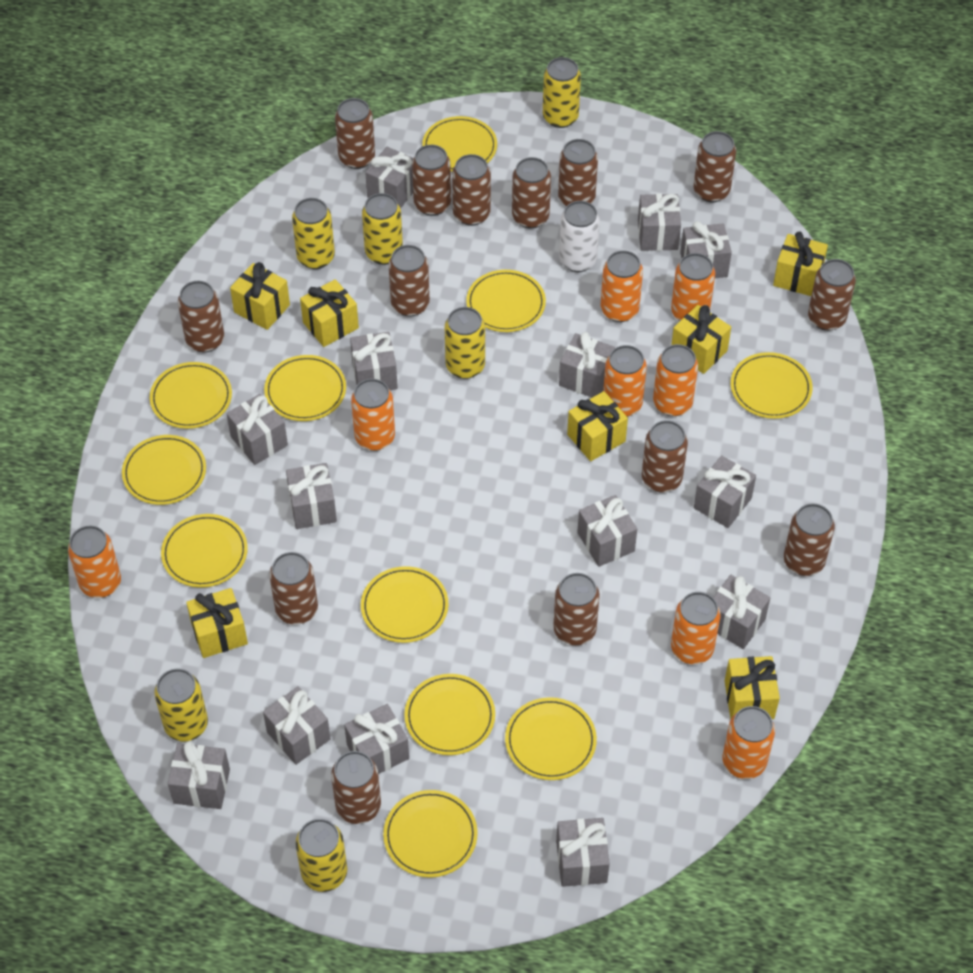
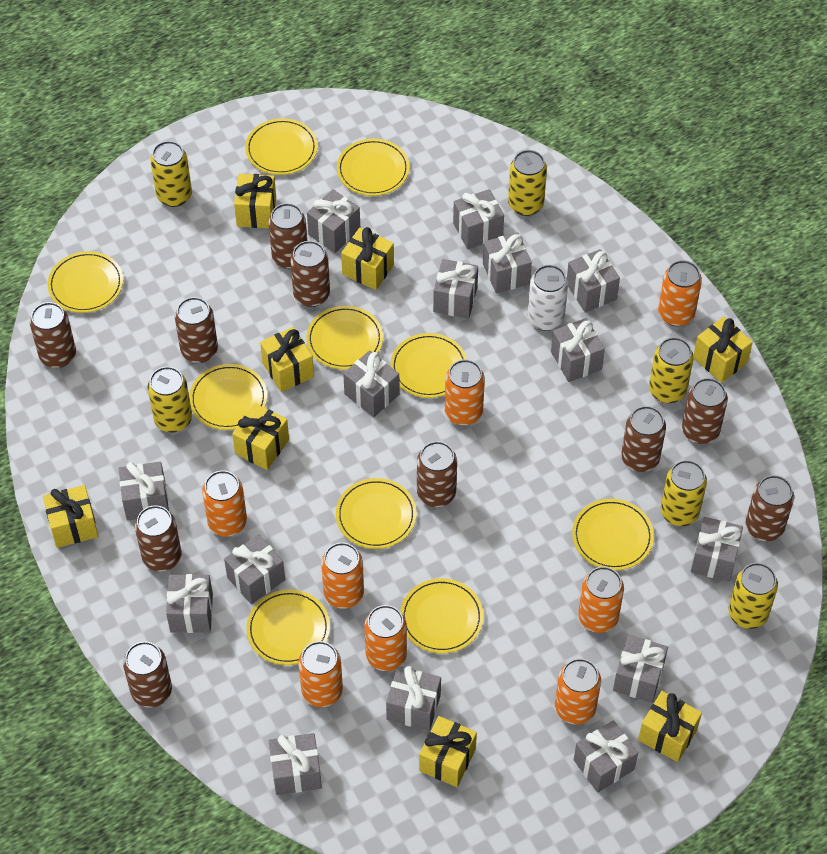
brown can: [178,281,224,353] [269,552,318,625] [331,751,381,824] [335,98,375,169] [389,245,430,317] [412,145,451,216] [452,154,491,226] [512,157,551,229] [553,573,600,645] [558,139,598,206] [642,420,688,493] [693,131,736,202] [784,503,835,576] [808,259,856,331] = 14 -> [30,302,76,368] [123,641,172,708] [135,505,181,572] [175,297,218,363] [268,203,307,269] [290,241,330,307] [417,441,457,507] [621,406,666,472] [682,378,728,444] [746,475,794,541] = 10
grey gift: [168,742,230,809] [227,394,288,465] [263,686,331,765] [286,463,337,529] [344,704,409,774] [350,332,398,390] [365,147,413,209] [556,818,610,887] [559,332,615,397] [577,495,637,567] [638,194,681,251] [680,221,732,278] [694,455,756,528] [713,575,770,649] = 14 -> [119,462,169,520] [166,574,213,633] [224,534,285,604] [269,733,322,795] [307,189,360,253] [343,350,400,417] [386,666,441,731] [433,259,478,319] [453,189,504,249] [483,232,532,294] [551,318,605,382] [567,249,620,312] [574,720,638,793] [613,635,668,703] [691,517,743,582] = 15
yellow gift: [186,588,248,658] [230,262,290,330] [300,279,359,347] [567,391,628,461] [671,305,731,374] [725,656,780,719] [773,231,828,296] = 7 -> [43,485,98,548] [232,403,289,470] [234,174,276,228] [260,327,314,392] [341,227,394,290] [419,716,477,787] [638,691,702,762] [693,317,753,383] = 8
yellow plate: [122,435,206,505] [150,362,232,429] [161,514,248,588] [264,355,346,421] [361,566,449,643] [383,790,478,878] [404,674,495,755] [422,116,497,172] [466,270,546,332] [505,697,597,780] [731,352,813,419] = 11 -> [48,251,123,313] [189,364,267,430] [245,118,318,175] [246,590,330,665] [306,306,383,370] [336,478,417,549] [337,139,409,196] [390,333,467,398] [400,578,483,653] [572,499,654,570] = 10

